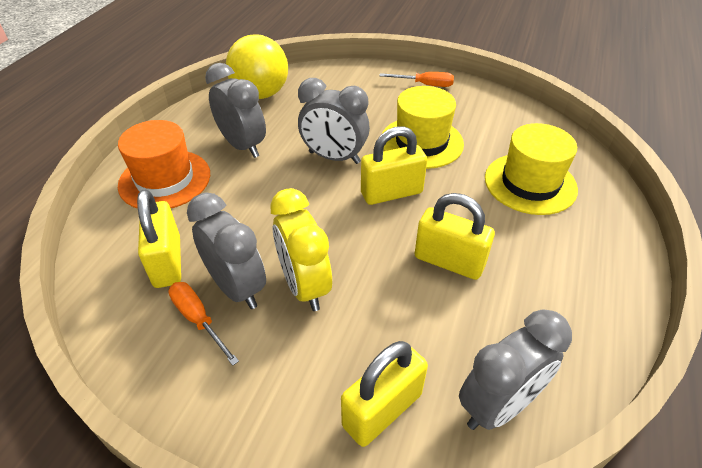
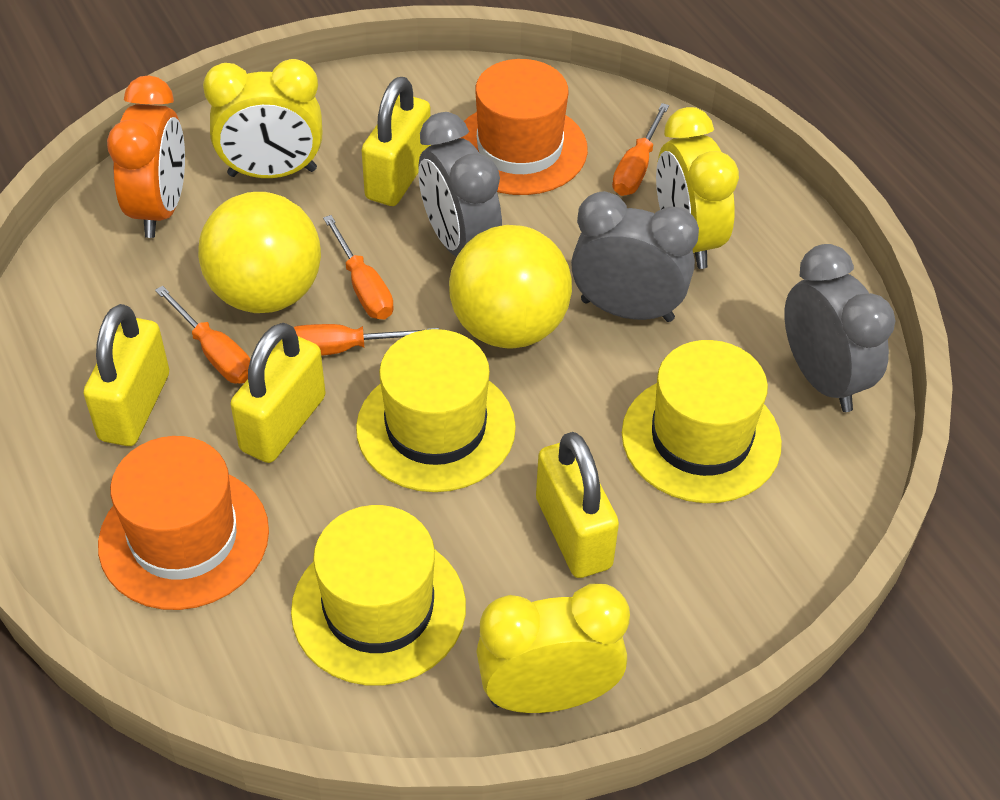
grey clock: [187,192,266,309] [205,63,266,158] [298,78,370,164] [459,309,572,430] = 4 -> [418,112,502,256] [571,191,699,322] [784,244,895,412] = 3
orange clock: none = 0 -> [107,75,185,238] = 1
orange hat: [118,120,210,209] = 1 -> [98,436,269,610] [461,59,588,195] = 2
orange screwdriver: [168,282,239,366] [379,72,454,87] = 2 -> [155,286,251,383] [294,324,439,356] [323,215,394,320] [612,103,669,196] = 4
yellow ball: [226,34,288,99] = 1 -> [198,192,321,313] [449,225,572,349] = 2
yellow clock: [270,188,332,311] = 1 -> [203,59,322,178] [476,584,630,713] [656,107,739,269] = 3
yellow hat: [382,86,464,169] [485,123,578,215] = 2 -> [291,505,466,686] [356,329,516,492] [622,340,782,503] = 3

